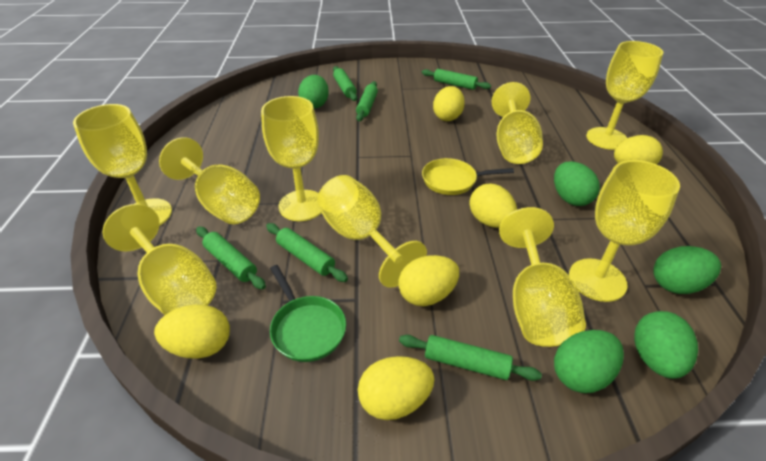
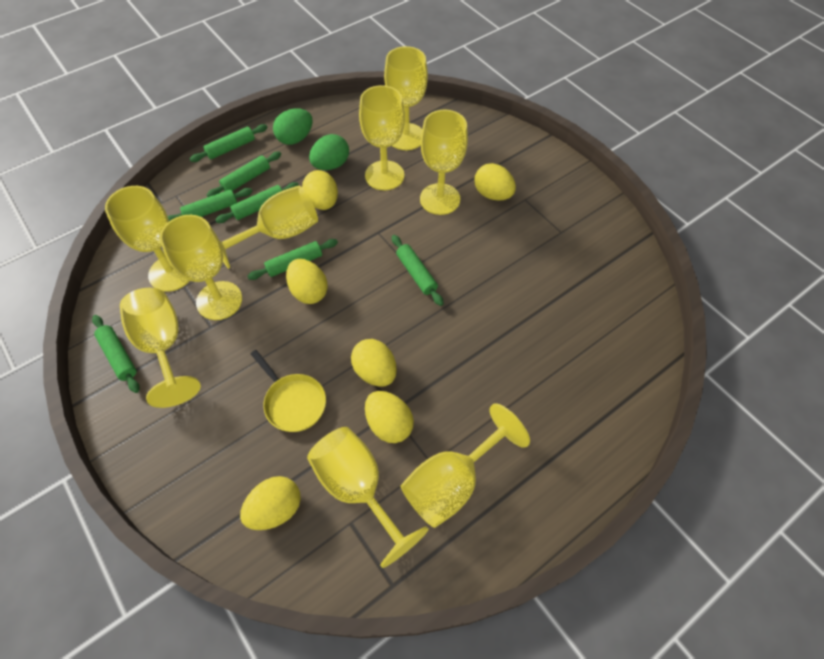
green egg: [298,75,329,109] [554,161,600,206] [554,330,624,393] [634,311,698,379] [653,246,721,294] = 5 -> [273,108,313,145] [309,134,349,170] = 2
green pan: [270,265,346,362] = 1 -> none = 0
green rolling pin: [196,227,266,290] [266,223,348,282] [333,66,357,101] [356,81,378,121] [399,335,542,381] [422,69,491,90] = 6 -> [92,315,140,393] [168,188,253,221] [190,124,268,162] [207,152,281,197] [215,182,299,223] [247,239,338,280] [392,235,444,306] = 7

